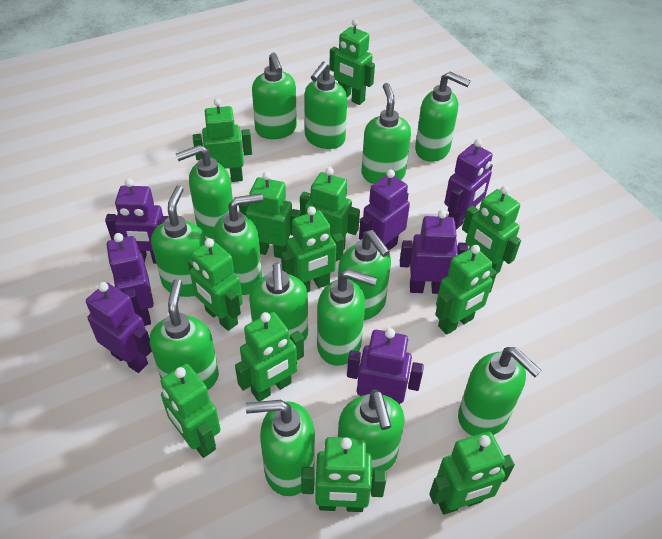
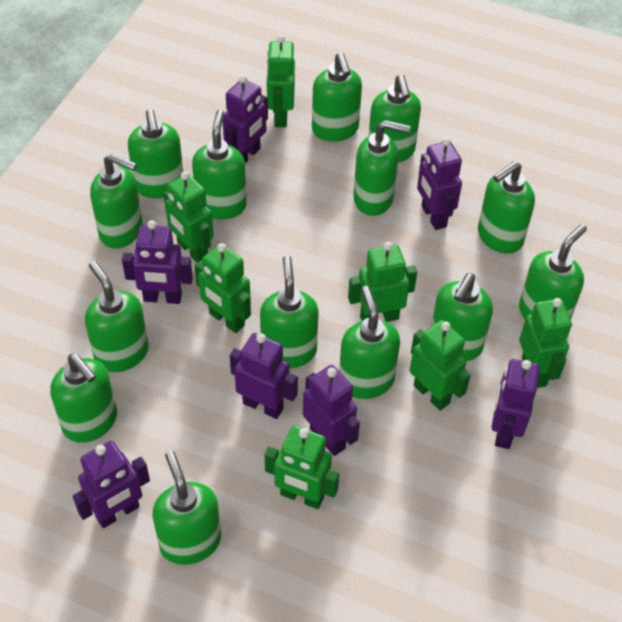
green robot: [160,364,221,458] [188,238,243,331] [193,98,252,182] [235,312,304,402] [239,171,301,258] [281,206,344,293] [300,167,360,251] [301,437,386,512] [329,19,375,105] [429,432,515,515] [435,245,497,335] [462,186,521,274] = 12 -> [163,171,214,263] [194,243,251,333] [265,426,340,509] [266,35,295,127] [348,242,417,322] [410,320,471,411] [519,298,572,388] = 7

